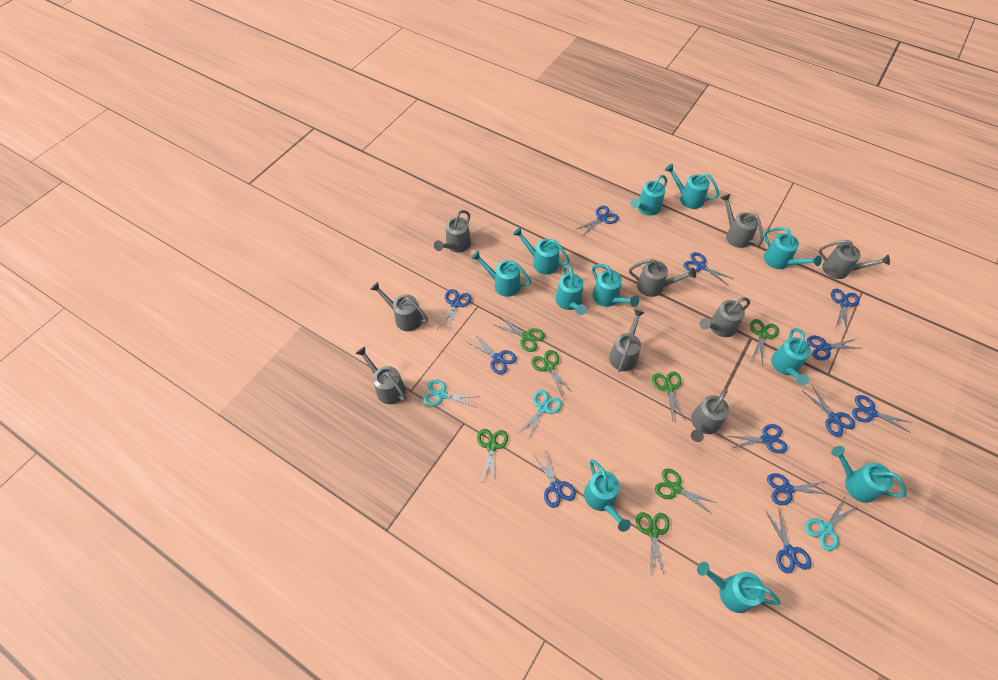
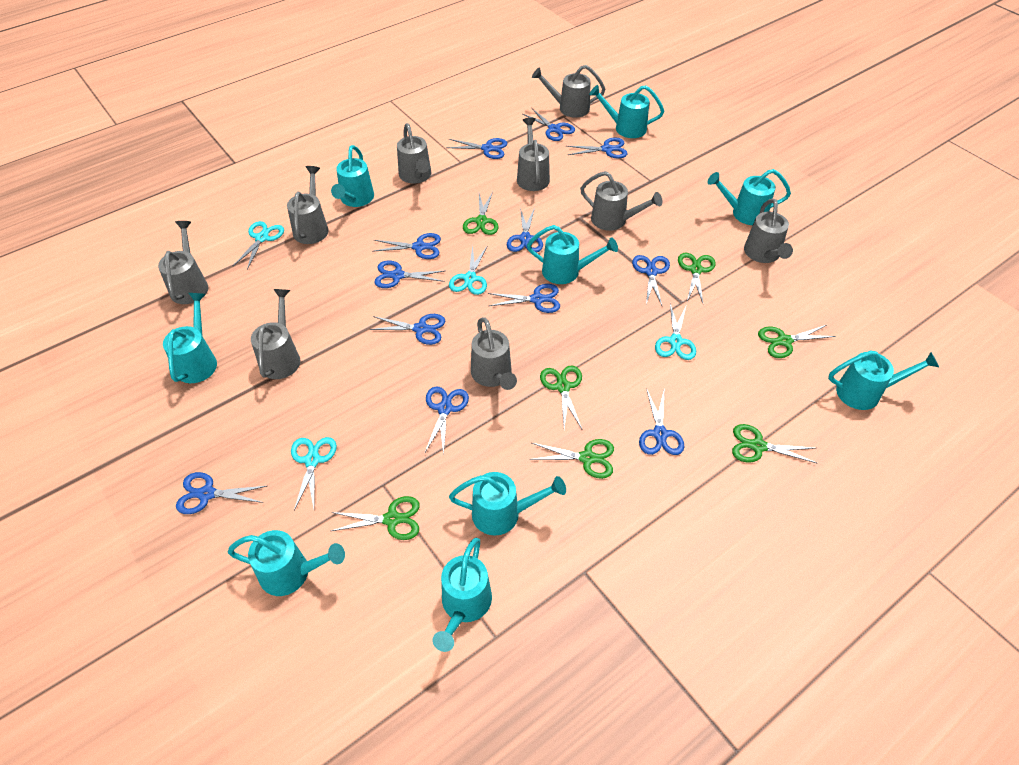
turquoise scissors: [423,379,478,408] [517,390,562,440] [805,497,856,551] = 3 -> [233,221,284,270] [291,437,337,511] [449,245,488,295] [655,304,696,360] = 4
turquoise watering can: [471,251,532,297] [513,227,570,275] [555,265,587,315] [584,459,631,532] [592,264,639,307] [630,175,667,216] [665,164,719,209] [697,562,780,613] [764,227,822,269] [771,328,811,386] [831,446,907,503] = 11 -> [163,293,217,383] [228,530,345,596] [331,145,374,207] [432,538,492,652] [449,472,566,536] [527,225,618,284] [589,85,664,138] [708,169,791,225] [828,350,939,410] = 9

